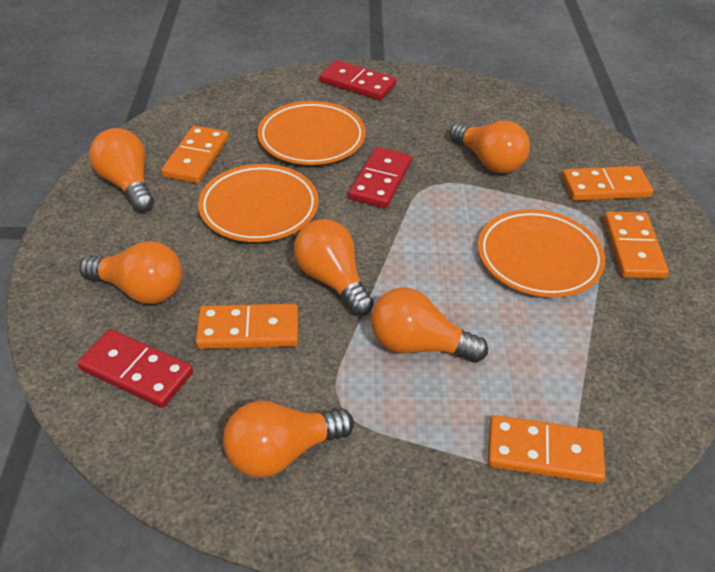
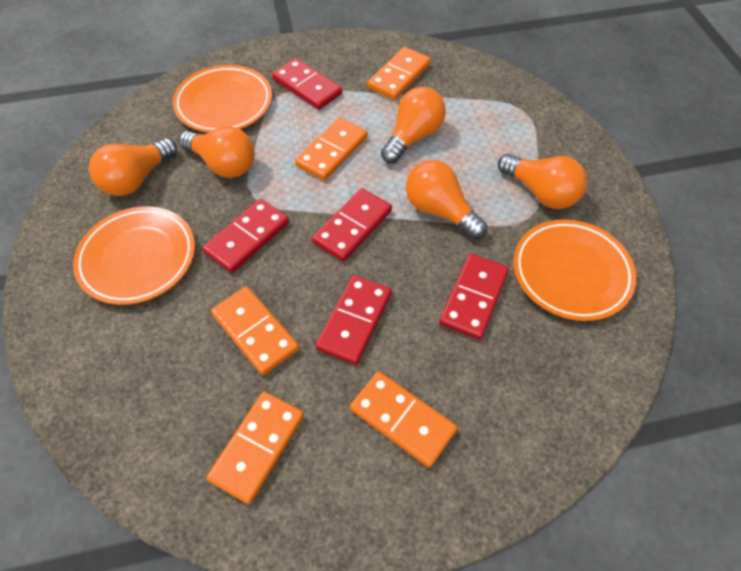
orange light bulb: [79,241,182,304] [90,128,154,212] [223,400,354,478] [294,219,374,316] [371,287,488,363] [450,121,530,173] = 6 -> [89,138,177,196] [179,126,255,178] [381,86,446,164] [406,160,487,239] [498,154,587,209] = 5
red domino: [77,329,193,408] [319,60,396,100] [348,147,412,208] = 3 -> [202,199,289,273] [272,58,342,110] [312,188,392,262] [315,275,392,365] [439,254,509,340] = 5

